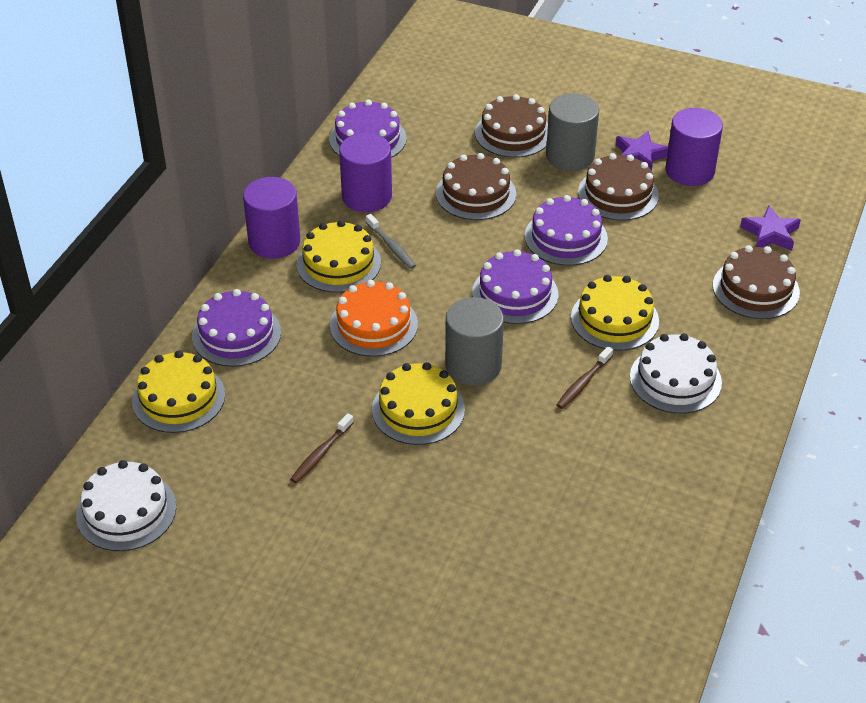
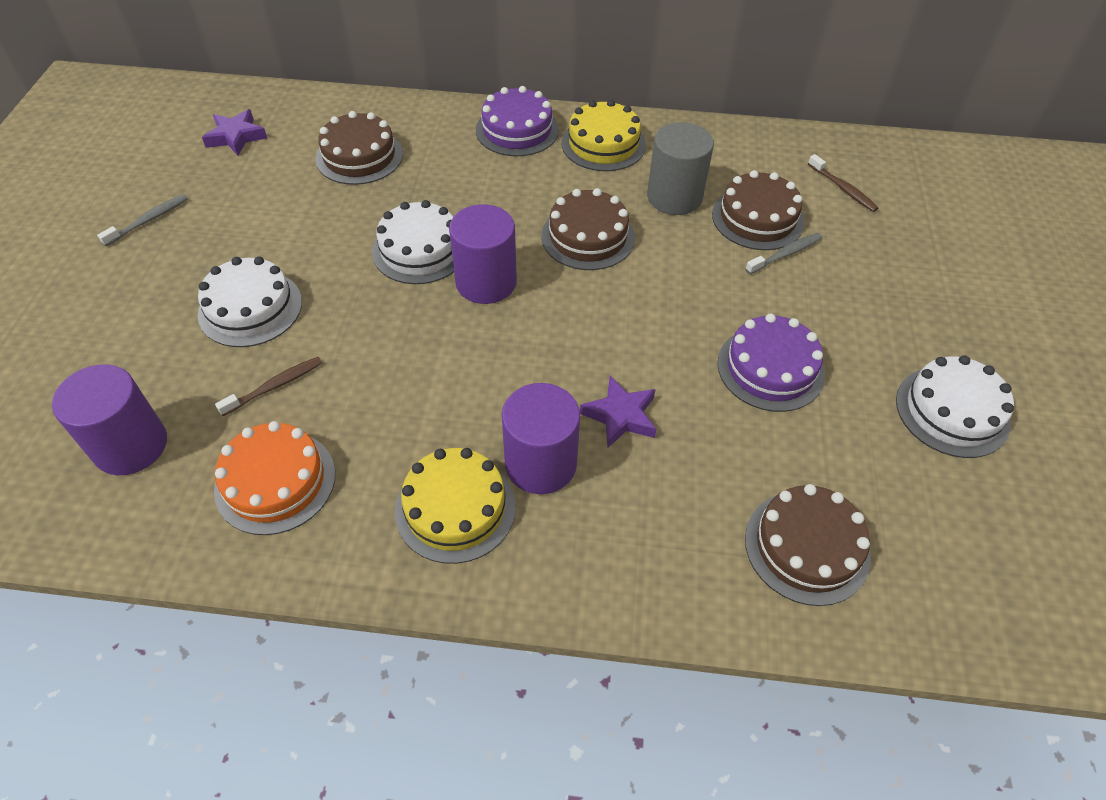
grey cylinder: [445,297,504,386] [546,93,599,171] = 2 -> [647,122,714,215] = 1
grey toothbrush: [366,214,416,269] = 1 -> [97,194,188,246] [745,233,822,274] = 2
purple cake: [192,289,281,367] [329,99,407,158] [472,249,558,324] [524,195,608,266] = 4 -> [476,86,559,156] [717,313,825,412] = 2
white cake: [76,460,176,551] [630,333,722,414] = 2 -> [198,257,302,347] [372,200,454,284] [896,355,1014,458] = 3
yellow cake: [132,350,225,433] [296,220,381,293] [372,362,465,445] [571,275,659,351] = 4 -> [395,448,516,564] [561,100,646,171] = 2

